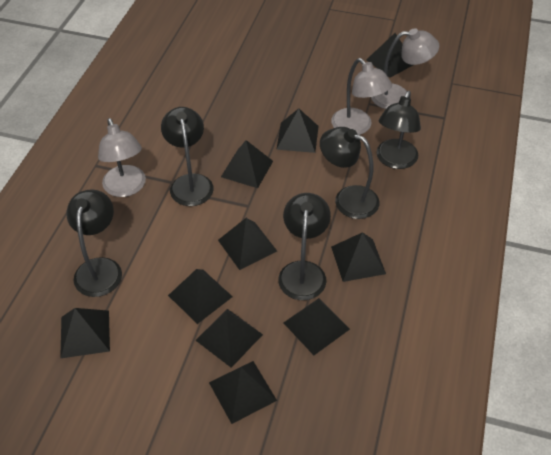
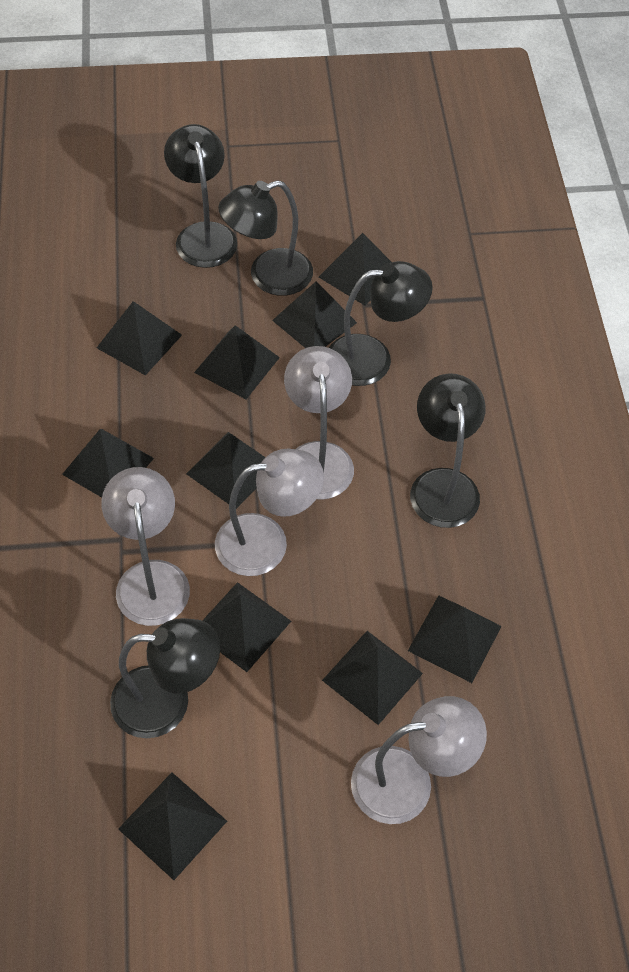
grey lamp: [98,118,146,197] [331,58,392,135] [371,28,439,109] = 3 -> [101,467,190,626] [215,449,324,576] [284,346,354,500] [351,696,487,824] = 4

